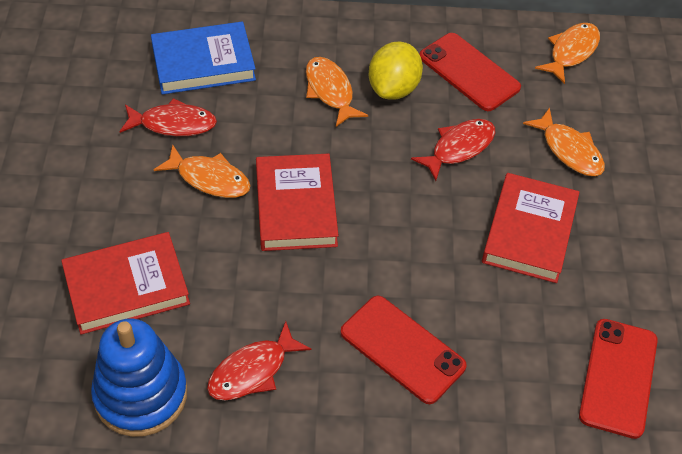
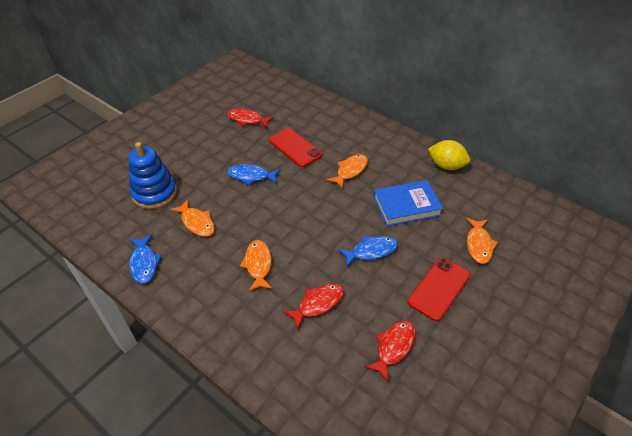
blue fish: none = 0 -> [129,234,162,283] [227,164,280,185] [338,236,398,266] = 3
red book: [61,232,190,335] [256,154,339,251] [482,173,580,283] = 3 -> none = 0
red phone: [341,296,467,404] [419,33,521,111] [579,319,658,439] = 3 -> [269,128,322,167] [408,257,470,321] = 2

